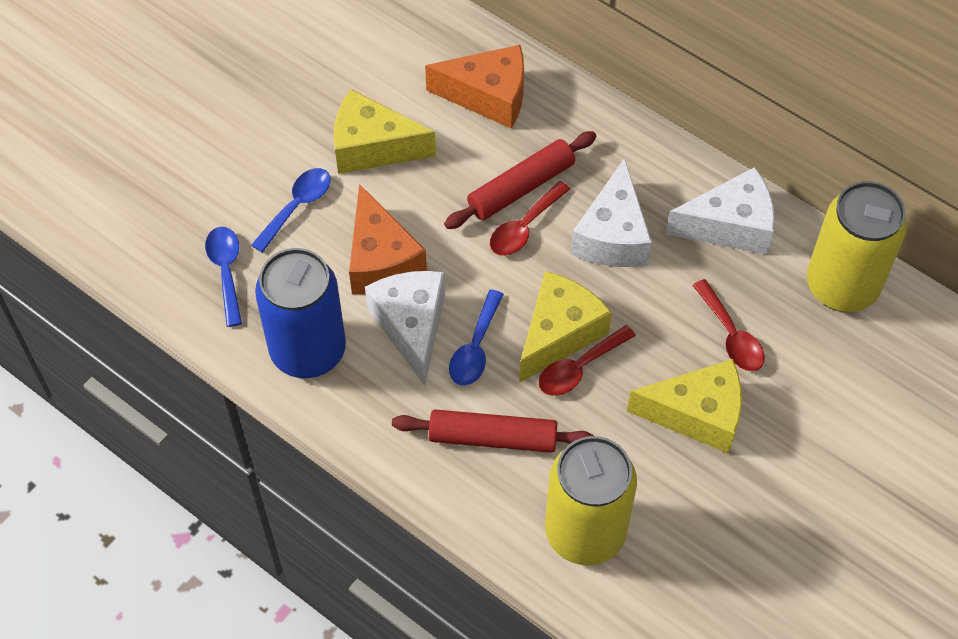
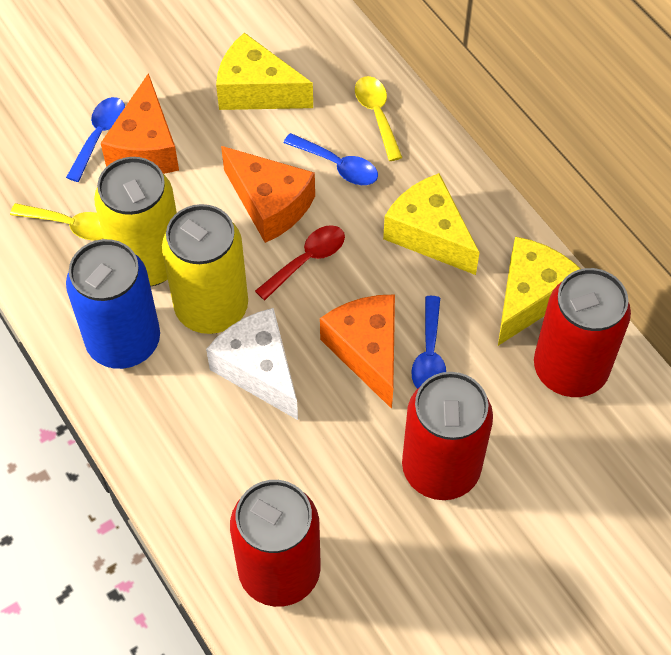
orange cheese: [349,184,427,294] [425,45,524,129] = 2 -> [101,73,179,174] [221,146,315,243] [320,294,395,409] = 3
red can: none = 0 -> [230,480,321,607] [402,372,493,500] [534,268,631,397] = 3
red rolling pin: [392,409,594,453] [444,131,596,229] = 2 -> none = 0
red spoon: [490,181,570,256] [538,325,636,396] [692,279,765,371] = 3 -> [255,225,345,300] = 1
white cheese: [365,271,445,385] [571,158,652,267] [666,167,775,255] = 3 -> [206,308,298,420] = 1
yellow spoon: none = 0 -> [10,203,104,240] [355,76,403,161] = 2

